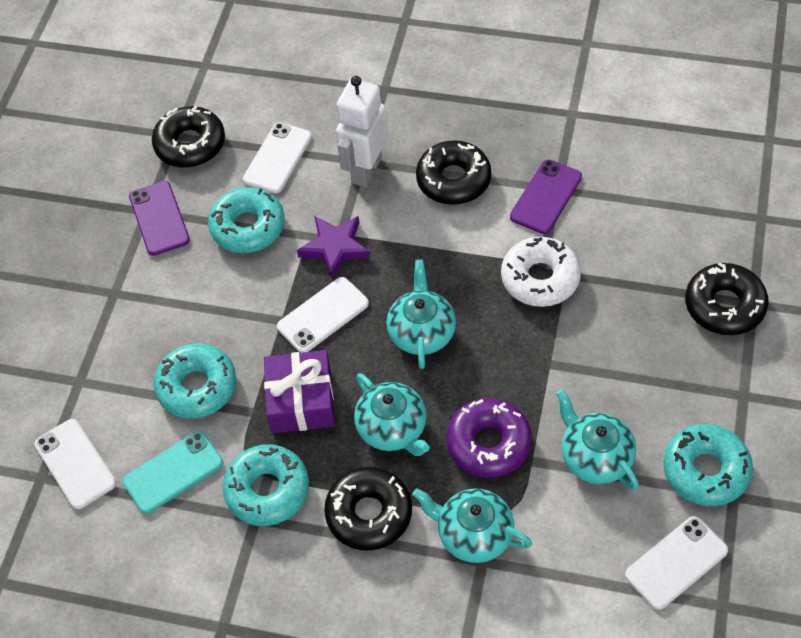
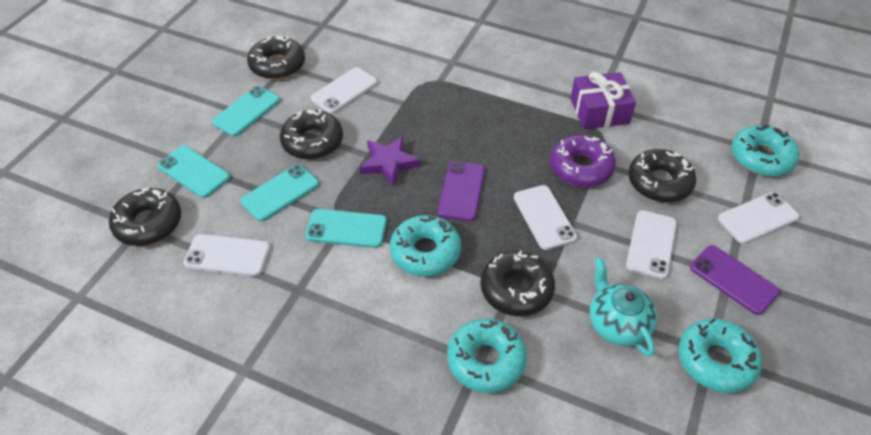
black donut: [152,106,225,168] [324,467,412,551] [416,140,491,205] [685,262,769,335] = 4 -> [109,187,181,246] [247,36,305,79] [280,109,343,160] [480,251,555,316] [628,149,696,203] = 5
turquoise phone: [123,431,223,514] = 1 -> [157,145,230,198] [212,86,280,136] [240,164,319,222] [305,209,387,248] = 4
turquoise teapot: [354,373,430,456] [387,260,456,369] [413,488,532,563] [556,390,639,490] = 4 -> [590,257,657,357] = 1
white donut: [501,237,581,307] = 1 -> none = 0
white phone: [34,419,116,509] [243,122,312,193] [277,277,369,353] [625,516,728,610] = 4 -> [183,234,270,276] [311,67,377,114] [514,185,577,250] [626,210,677,279] [718,192,800,244] = 5
white robot: [336,76,388,187] = 1 -> none = 0

